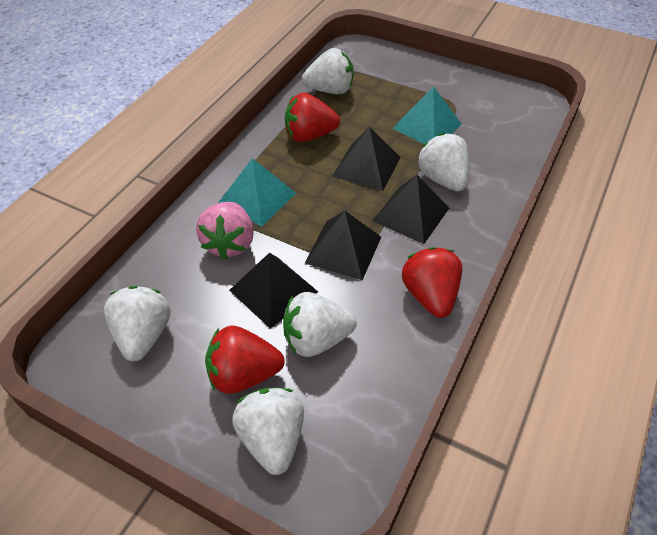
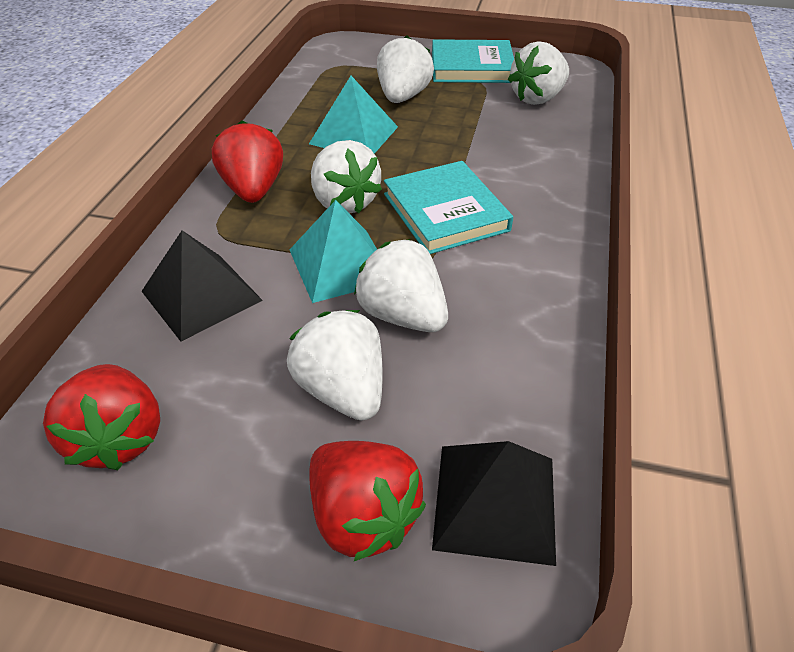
black pyramid: [229,253,318,328] [305,211,381,280] [332,127,401,191] [373,175,449,244] = 4 -> [141,231,263,342] [432,441,556,566] = 2
pink strawberry: [196,202,254,259] = 1 -> none = 0
turquoise book: none = 0 -> [384,161,513,254] [432,39,514,83] = 2

